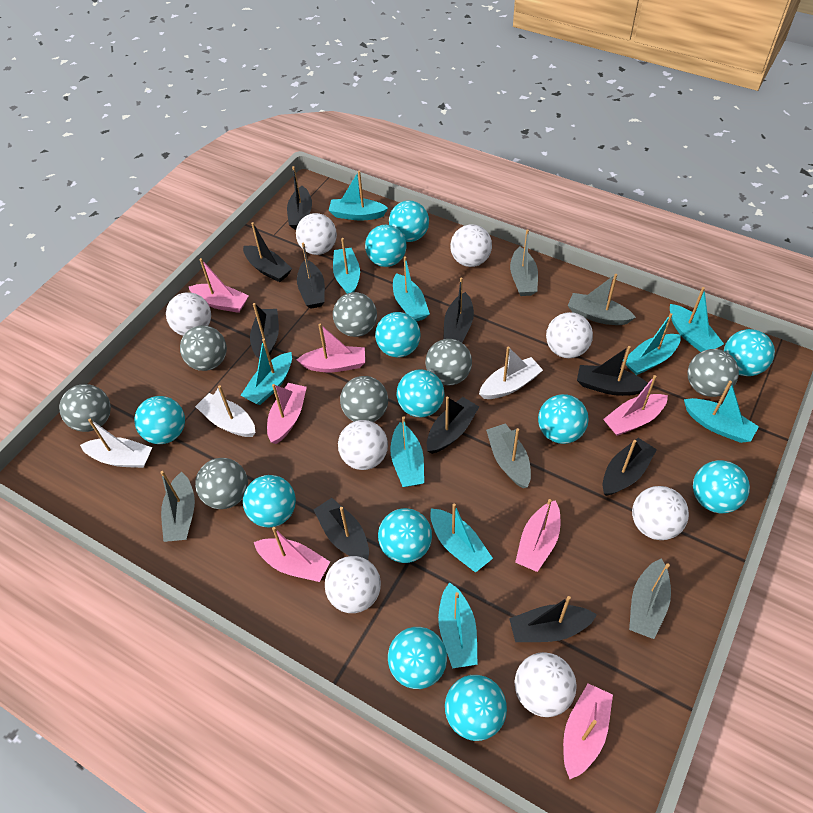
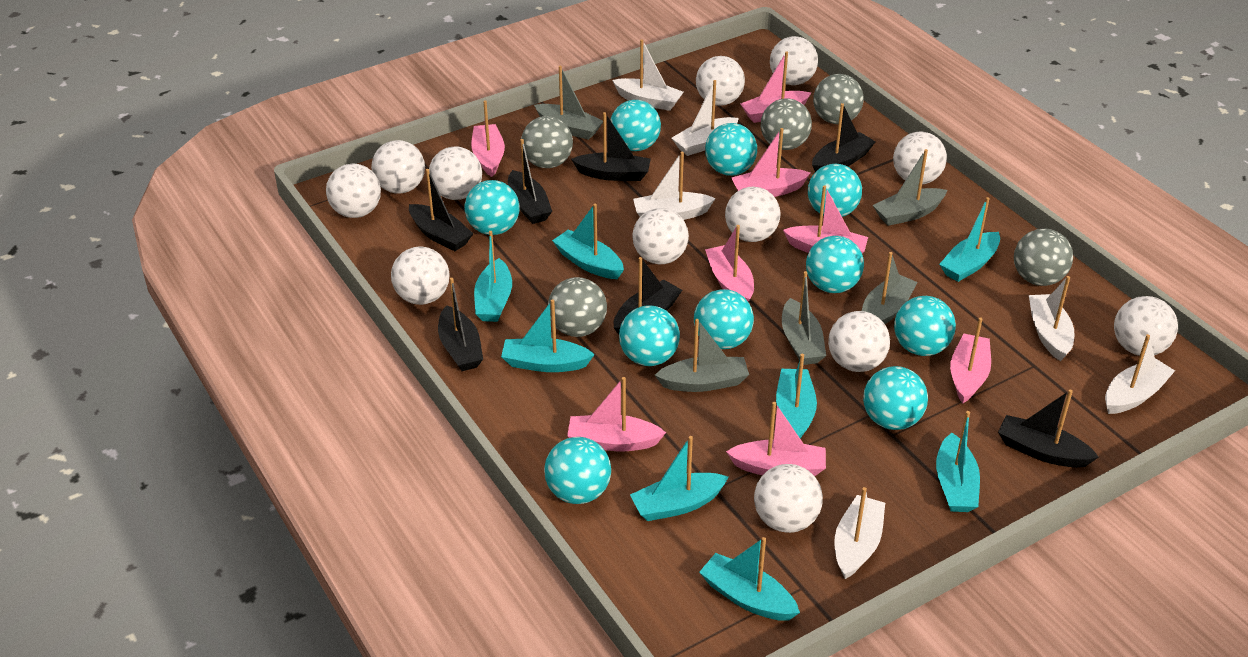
black boat: [243,222,292,282] [250,303,279,359] [287,166,312,230] [297,243,325,309] [314,498,369,560] [427,396,479,454] [443,278,474,343] [509,596,597,642] [577,346,648,396] [602,438,657,496] = 10 -> [409,169,473,251] [438,278,483,371] [508,139,552,224] [571,112,651,181] [614,257,682,335] [812,103,876,172] [998,390,1099,468] = 7
grey ball: [59,384,111,432] [180,325,227,371] [195,458,248,509] [333,292,377,337] [340,376,388,422] [425,339,472,385] [688,349,739,397] = 7 -> [521,116,573,168] [548,277,607,337] [761,98,812,150] [813,74,864,124] [1014,229,1073,286] = 5
pink boat: [189,258,249,313] [254,527,330,582] [267,383,307,444] [297,324,365,372] [515,499,560,572] [563,683,613,779] [603,375,668,436] = 7 -> [471,100,505,177] [567,377,666,451] [705,225,754,302] [726,402,826,476] [731,128,810,197] [740,52,811,123] [783,185,868,253] [950,317,991,404] = 8
turquoise ball: [134,396,185,444] [243,475,296,527] [365,225,406,267] [375,312,420,357] [378,508,432,563] [388,627,447,689] [389,201,429,242] [397,369,444,417] [445,675,507,741] [538,394,589,444] [693,460,750,513] [724,329,775,376] = 12 -> [465,180,520,235] [544,437,611,504] [611,100,661,151] [619,305,680,366] [694,289,754,349] [705,123,757,176] [806,236,864,293] [808,164,862,217] [863,366,928,430] [894,296,956,356] = 10
turquoise boat: [240,338,292,405] [328,171,388,220] [333,238,360,294] [390,417,424,487] [393,256,430,322] [430,503,493,573] [438,582,478,668] [623,313,681,375] [670,287,724,352] [684,381,759,443] = 10 -> [474,231,512,322] [501,300,595,372] [552,204,624,279] [630,436,728,521] [699,537,800,621] [776,354,817,438] [936,411,980,512] [939,197,1000,282] = 8
white ball: [166,292,211,336] [296,213,337,255] [325,556,381,613] [338,420,388,470] [450,224,492,267] [514,652,576,717] [546,312,593,358] [632,486,689,540] = 8 -> [326,164,381,218] [371,140,425,194] [391,247,450,305] [429,146,482,200] [632,208,689,264] [696,56,745,106] [725,187,781,242] [754,464,823,533] [770,36,818,85] [828,311,890,372] [893,132,947,184] [1114,296,1178,356] = 12
white boat: [80,419,152,468] [195,385,256,437] [479,347,543,399] = 3 -> [612,39,684,111] [633,151,716,220] [672,80,739,156] [835,487,885,579] [1029,276,1074,361] [1105,334,1175,414] = 6

